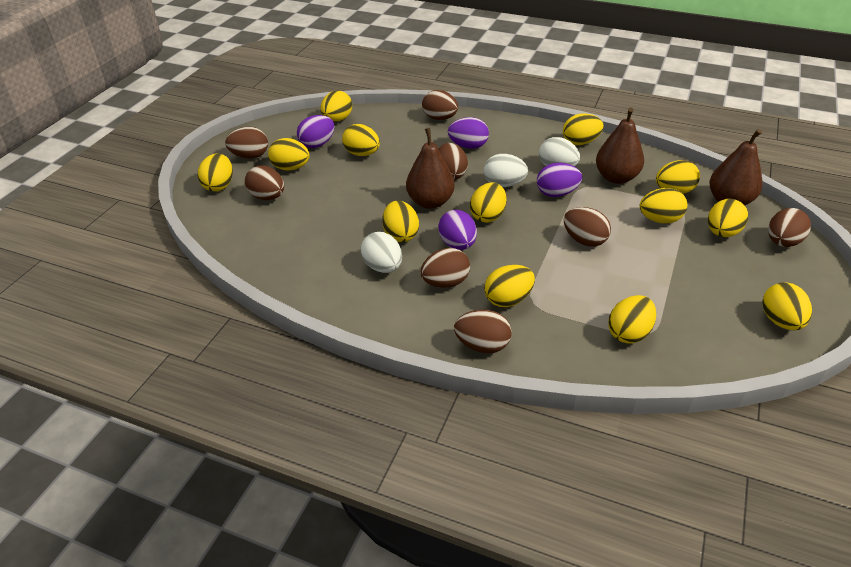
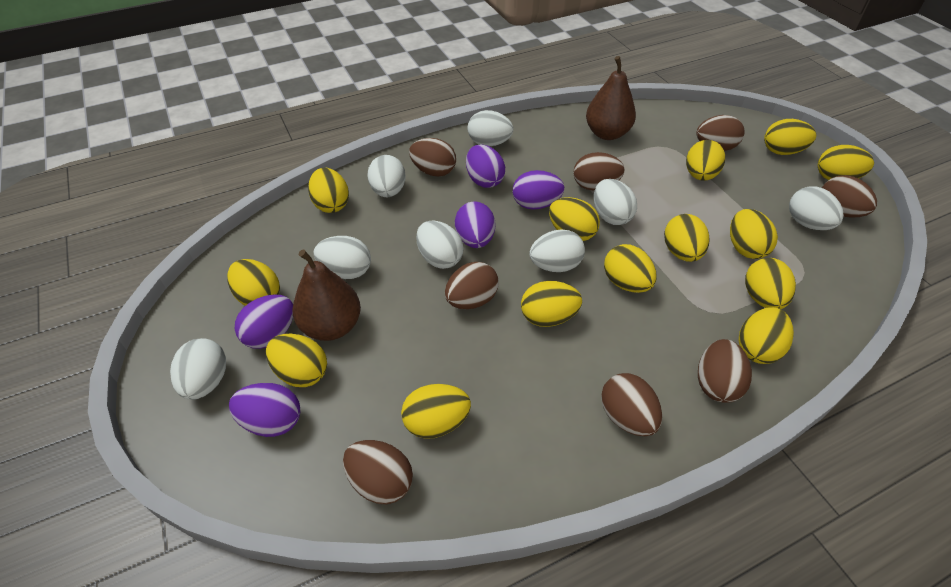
brown pear: [406,128,455,209] [596,108,644,184] [710,129,763,205] = 3 -> [292,250,361,341] [586,56,636,140] = 2
purple egg: [297,115,335,148] [438,210,477,250] [448,117,489,149] [537,163,582,197] = 4 -> [229,383,300,437] [235,295,293,349] [455,201,495,248] [466,144,505,188] [513,170,564,210] = 5
white egg: [361,232,402,273] [484,154,528,187] [539,137,580,166] = 3 -> [170,338,226,400] [314,236,371,279] [368,155,406,197] [416,220,464,269] [467,110,513,146] [529,230,585,272] [594,179,637,225] [789,186,844,230] = 8
yellow egg: [198,153,233,192] [268,138,310,171] [321,91,352,122] [342,124,380,156] [382,200,419,243] [470,182,506,223] [484,265,535,307] [563,113,604,145] [608,295,656,344] [639,188,687,223] [656,160,700,194] [708,199,748,237] [762,282,812,330] = 13 -> [227,259,280,306] [266,334,327,387] [308,168,349,213] [401,384,471,439] [521,281,582,327] [549,197,600,241] [604,244,657,293] [664,214,709,262] [686,140,725,181] [730,209,778,259] [739,307,794,364] [745,258,796,309] [764,119,816,155] [818,145,874,180] = 14

